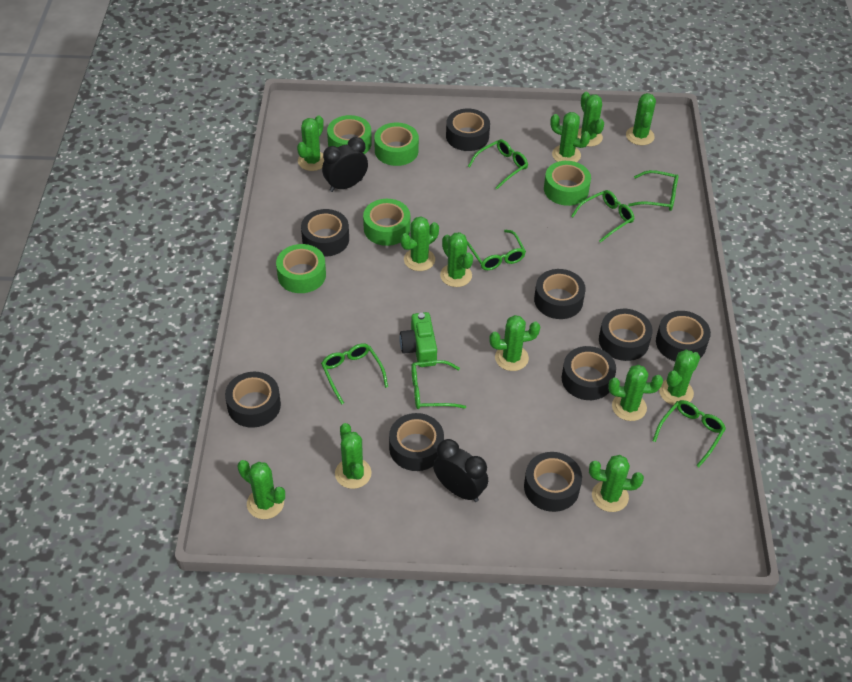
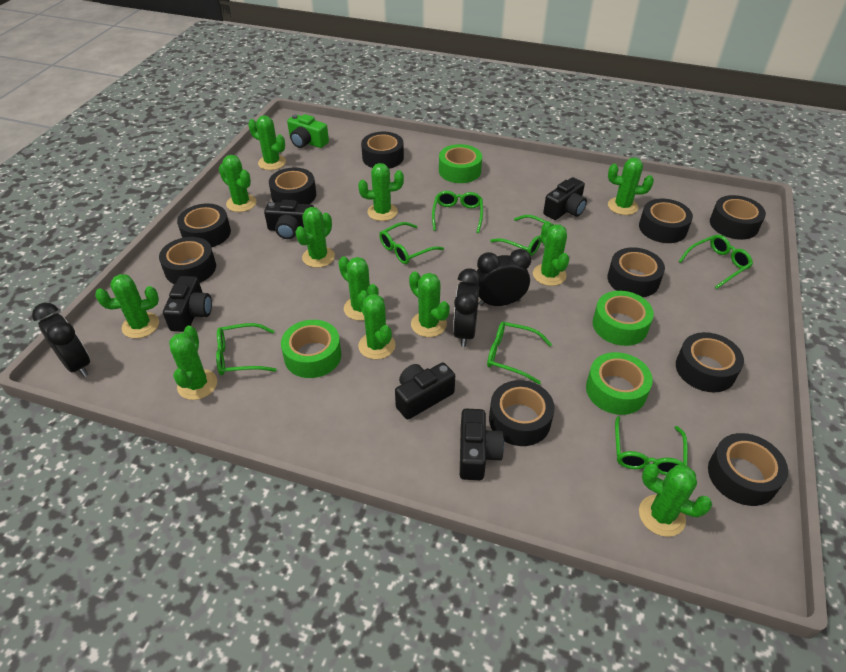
black camera: none = 0 -> [163,276,212,332] [264,200,314,239] [395,363,455,420] [460,409,504,480] [543,177,587,220] = 5
black clock: [322,137,368,192] [433,439,488,502] = 2 -> [32,303,90,377] [453,268,481,347] [475,249,531,306] = 3
black tape: [225,372,281,428] [301,209,349,257] [389,413,444,471] [446,109,490,151] [524,452,582,512] [534,269,586,319] [562,346,616,400] [599,309,653,361] [656,311,711,361] = 9 -> [159,237,216,284] [177,203,231,247] [269,167,316,204] [361,132,404,169] [489,380,555,446] [607,247,665,297] [639,199,693,243] [676,332,744,392] [708,433,788,506] [710,195,766,240] = 10
green tape: [276,244,326,293] [327,115,372,154] [363,199,410,246] [374,122,419,166] [544,161,591,206] = 5 -> [281,320,341,378] [439,144,482,183] [586,352,653,415] [593,291,654,346] = 4

